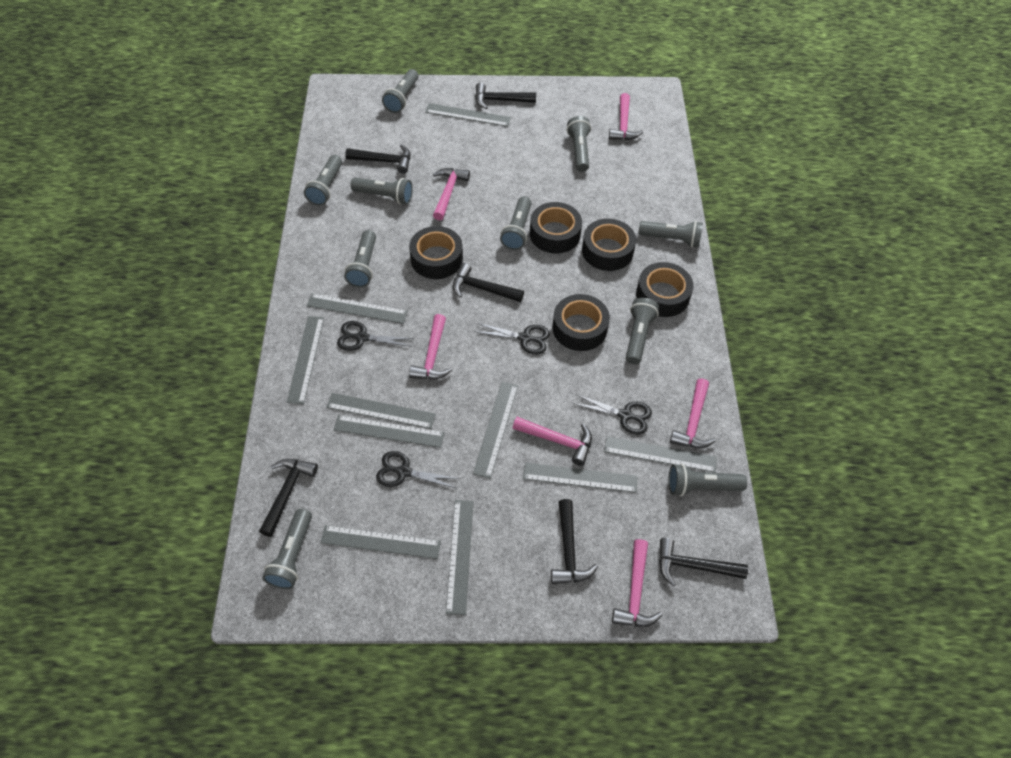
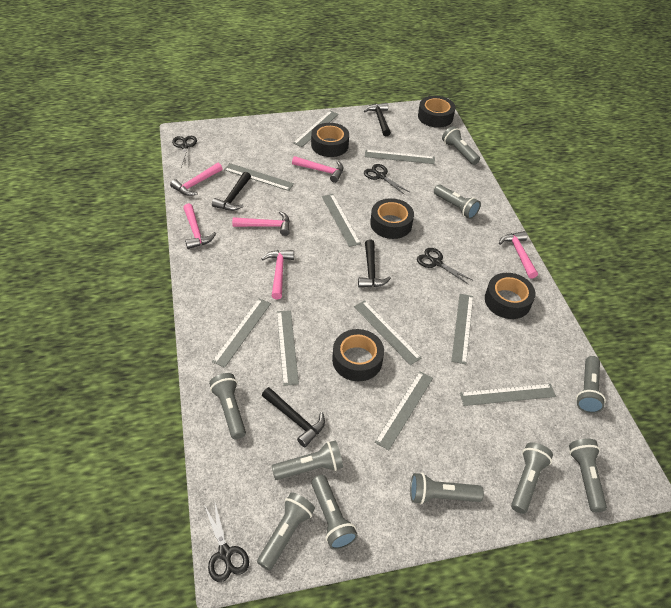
black hammer: [259,459,318,537] [345,144,410,174] [453,263,524,302] [476,83,536,109] [551,499,598,584] [659,538,748,586] = 6 -> [212,172,251,211] [262,387,325,447] [358,240,391,288] [364,103,391,136] = 4

